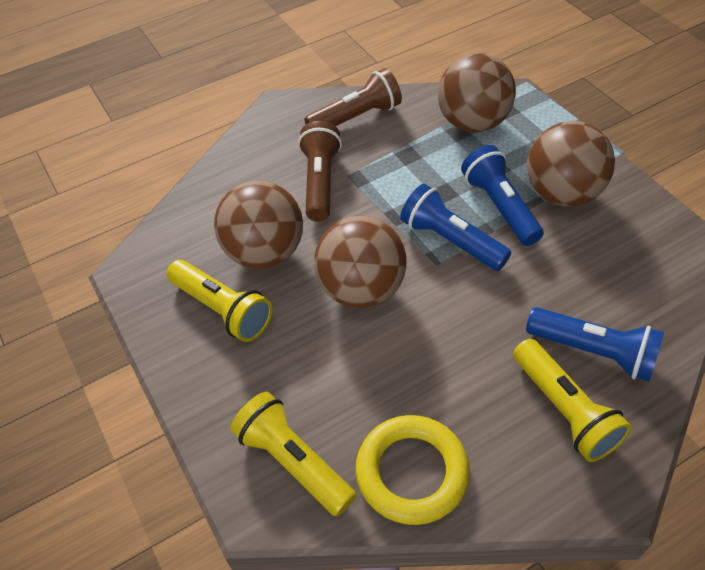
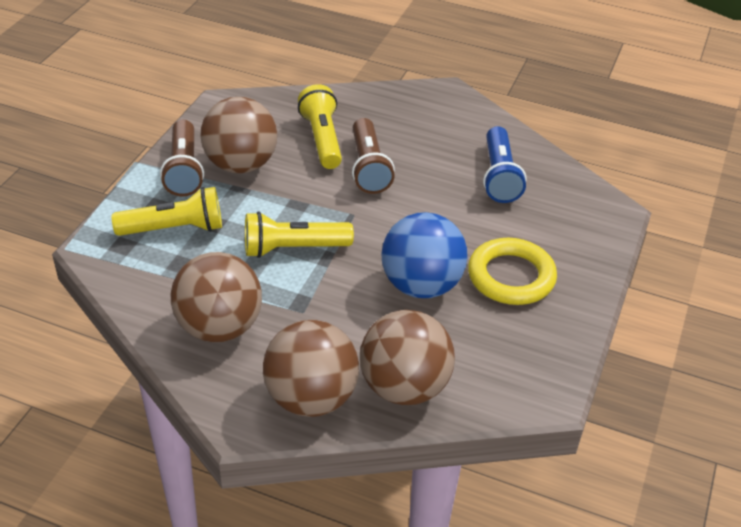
blue ball: none = 0 -> [381,212,468,298] = 1
blue flashlight: [400,184,511,271] [461,145,544,246] [526,307,664,382] = 3 -> [483,126,526,203] = 1

